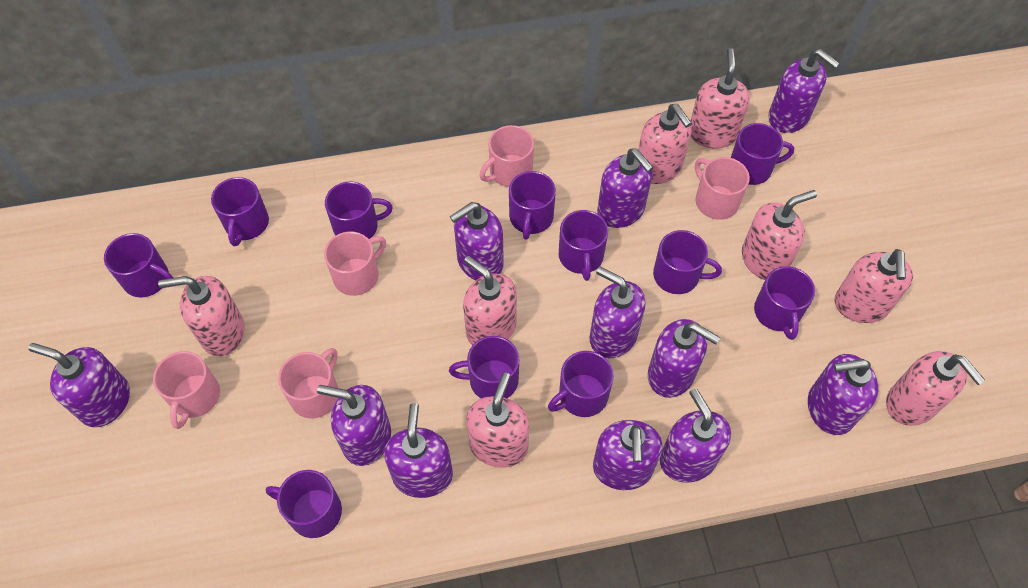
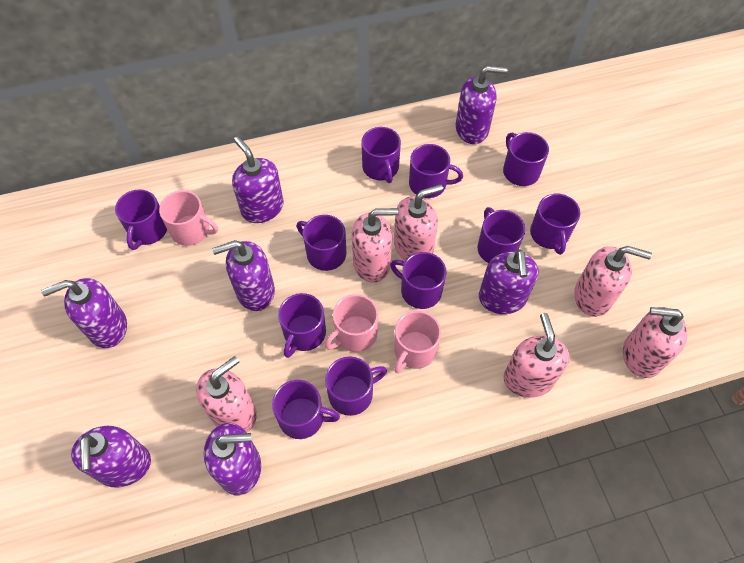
pink mug: [153,351,220,429] [278,348,338,419] [324,231,386,296] [479,125,534,187] [695,157,750,220] = 5 -> [159,190,218,246] [325,294,378,352] [394,311,441,373] = 3
pink soap dispenser: [158,276,245,356] [463,256,517,345] [466,373,529,468] [638,104,692,184] [691,48,750,148] [742,190,817,280] [834,249,913,323] [886,351,985,426] = 8 -> [196,356,257,432] [352,208,399,283] [394,184,443,261] [503,313,569,398] [574,246,652,317] [623,307,687,378] = 6
purple soap dispenser: [28,343,130,427] [317,385,391,466] [384,403,453,498] [450,202,504,280] [590,267,646,358] [593,420,663,490] [597,148,653,228] [648,319,720,398] [660,388,731,483] [768,49,840,133] [808,354,878,435] = 11 -> [41,278,127,348] [71,426,151,488] [204,423,261,495] [212,240,275,311] [232,136,284,223] [456,66,507,144] [479,249,538,314] = 7

